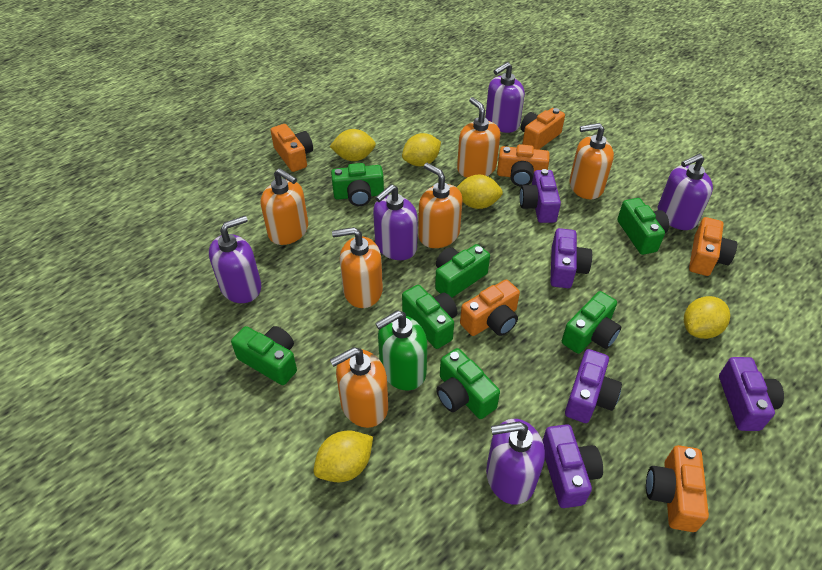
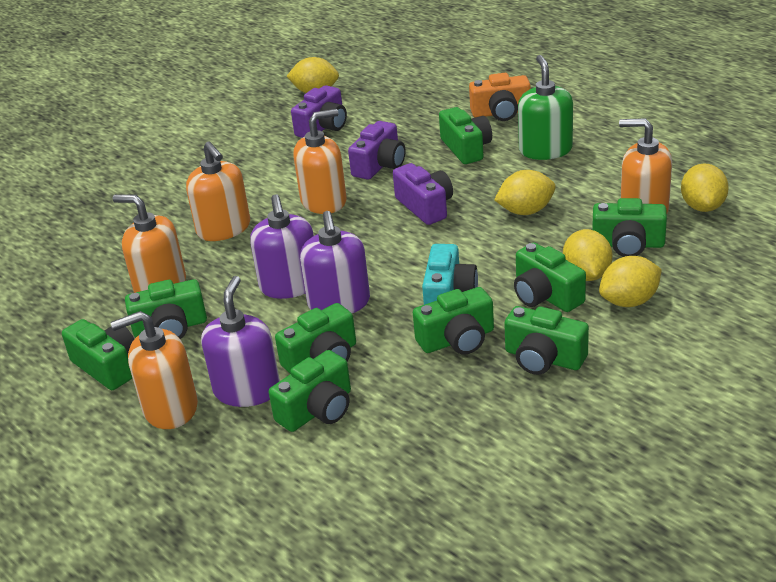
green camera: [231,326,297,385] [331,163,384,206] [402,285,458,349] [435,244,490,298] [436,348,500,419] [562,291,621,354] [617,198,669,255] = 7 -> [62,319,134,390] [125,279,207,339] [269,350,351,432] [275,303,356,374] [413,287,494,355] [439,107,492,164] [504,306,589,375] [514,243,586,312] [592,198,667,257] = 9
orange camera: [271,124,313,172] [460,279,520,336] [497,144,550,187] [521,108,565,150] [646,445,709,532] [689,217,737,276] = 6 -> [469,73,531,121] = 1
orange soap dispenser: [261,168,308,245] [330,347,388,428] [332,227,383,308] [418,163,463,248] [457,97,500,178] [569,123,614,199] = 6 -> [110,311,198,429] [113,194,186,293] [186,142,250,241] [293,109,346,214] [619,118,672,213] = 5
purple camera: [520,169,561,223] [542,424,603,508] [550,228,592,288] [565,349,622,423] [719,357,784,431] = 5 -> [291,85,347,138] [348,121,405,180] [393,163,453,225] = 3
purple soap dispenser: [209,216,261,303] [373,184,418,260] [485,62,525,133] [486,419,545,505] [658,153,713,230] = 5 -> [201,276,280,407] [250,194,314,299] [300,211,370,313] = 3
turquoise camera: none = 0 -> [422,244,478,305] = 1

